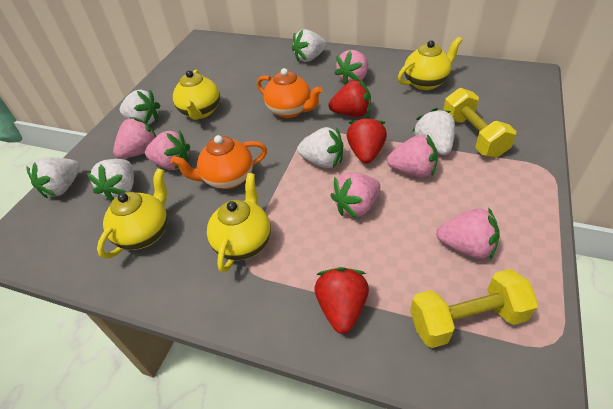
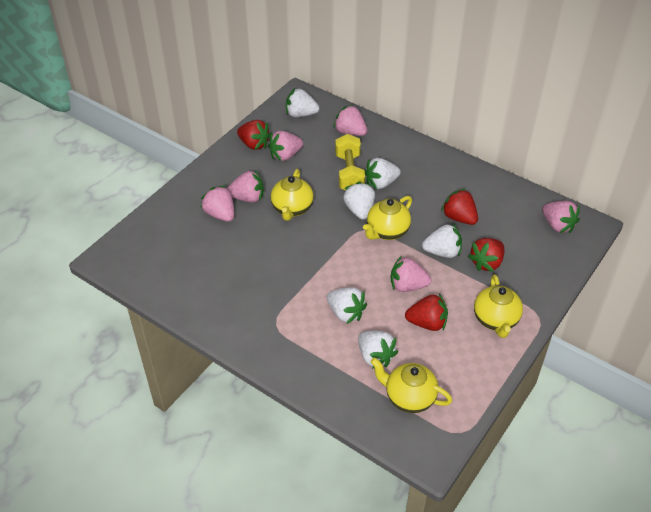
orange teapot: [171,135,267,189] [257,68,323,118] = 2 -> none = 0
red strawberry: [315,267,369,334] [328,80,371,117] [347,116,387,164] = 3 -> [237,120,271,150] [405,294,448,331] [441,189,478,225] [468,238,504,272] = 4
yellow dumbbell: [410,269,538,348] [443,88,516,158] = 2 -> [335,134,365,190] = 1

